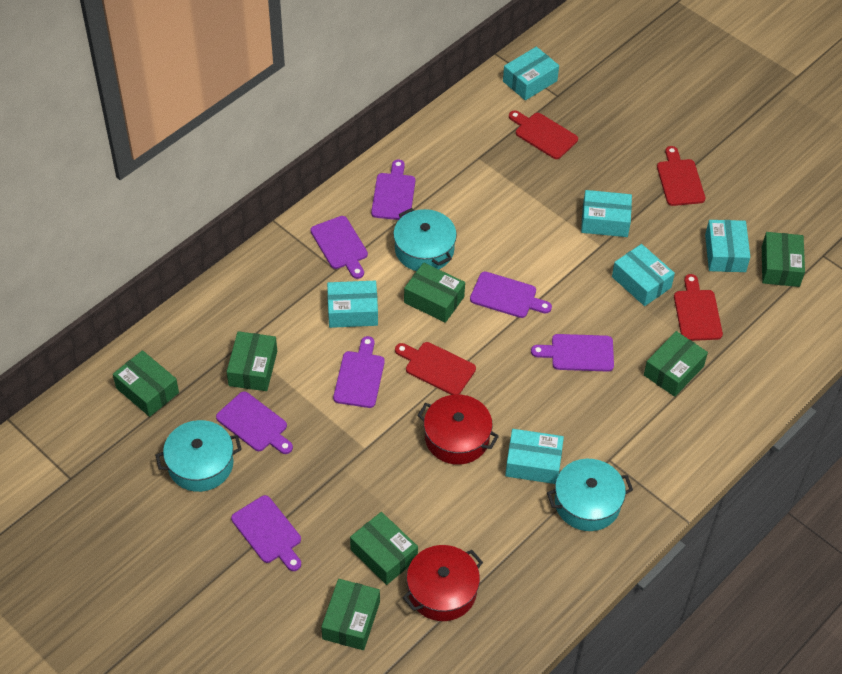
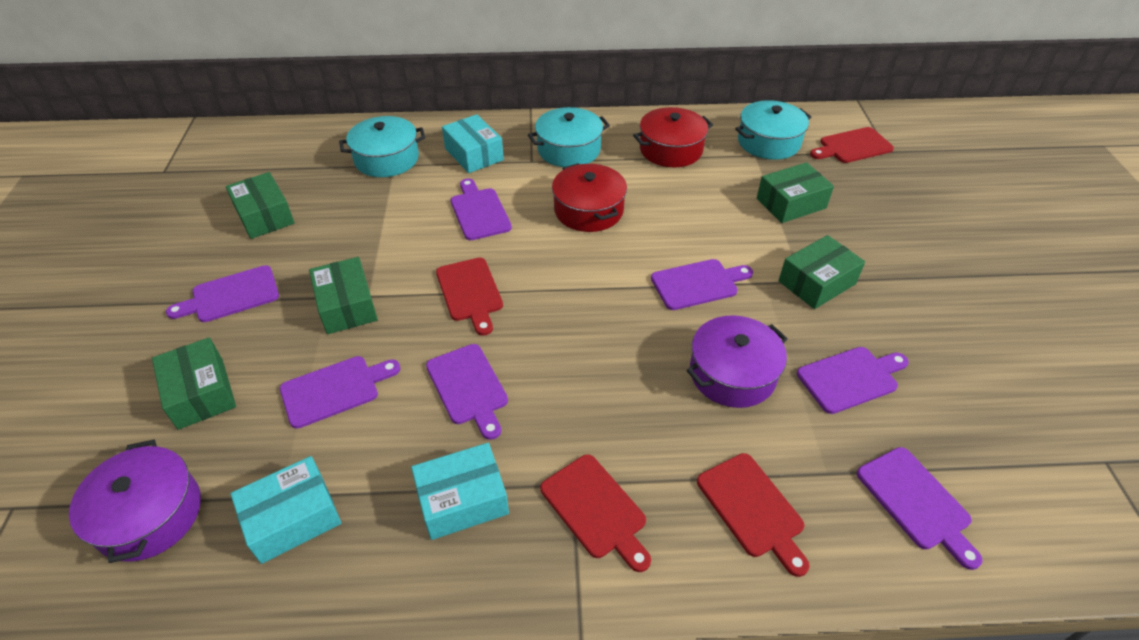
green box: [113,350,179,417] [227,331,277,391] [321,579,380,650] [350,512,418,585] [404,263,465,323] [644,331,708,397] [762,232,805,287] = 7 -> [152,337,236,430] [226,172,295,239] [309,257,378,334] [757,162,834,223] [779,235,865,309] = 5
purple pot: none = 0 -> [69,440,201,563] [686,315,788,408] = 2
turquoise box: [327,281,378,328] [503,47,559,100] [505,429,564,484] [581,190,632,237] [612,244,675,306] [705,220,750,272] = 6 -> [230,456,341,564] [411,443,509,540] [442,114,504,173] = 3

